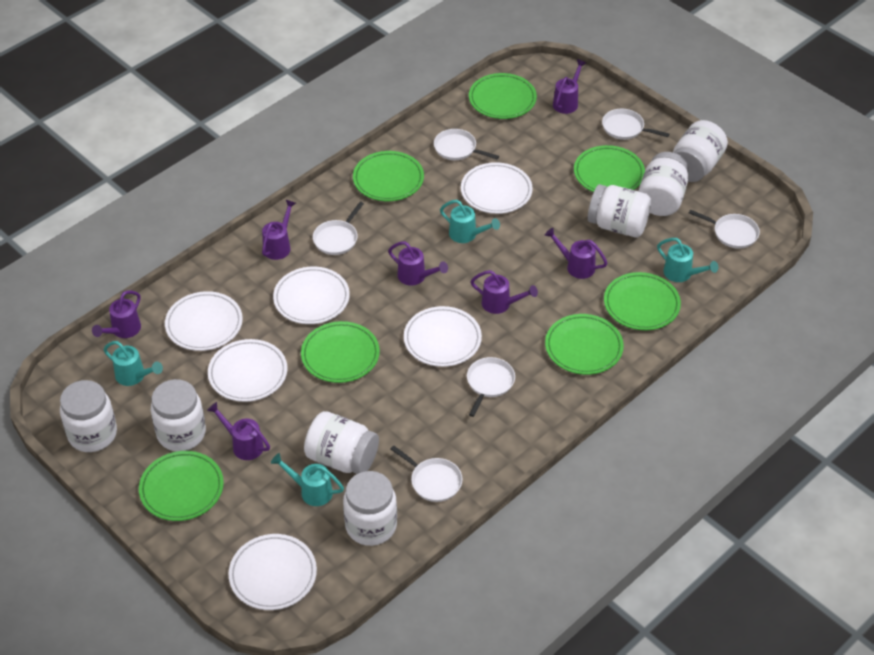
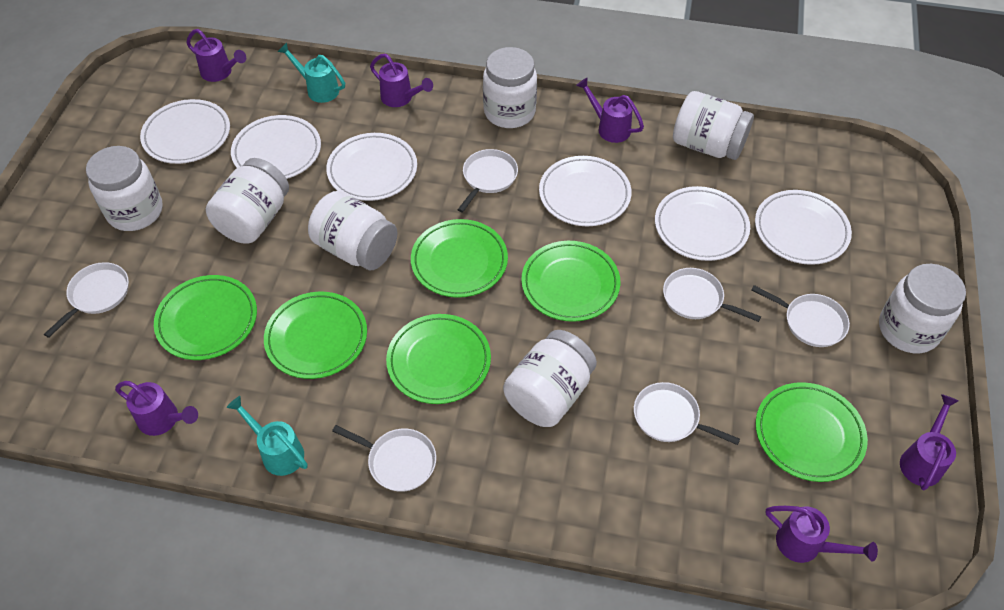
green plate: [139,451,224,521] [301,321,380,383] [353,151,424,201] [469,73,537,119] [545,314,624,375] [574,145,645,192] [604,272,681,330] = 7 -> [154,275,257,360] [264,292,367,379] [386,314,491,404] [411,219,508,298] [521,241,620,322] [756,382,868,482] = 6
purple watering can: [92,290,141,338] [207,402,270,460] [262,200,296,260] [388,241,448,285] [471,270,538,314] [545,228,608,279] [553,59,586,114] = 7 -> [115,381,198,436] [186,29,246,82] [370,54,433,107] [576,78,644,143] [766,506,878,563] [900,394,959,490] = 6
turquoise watering can: [103,341,163,386] [271,453,344,506] [440,200,500,243] [657,238,718,282] = 4 -> [227,396,308,476] [277,43,345,103] = 2

